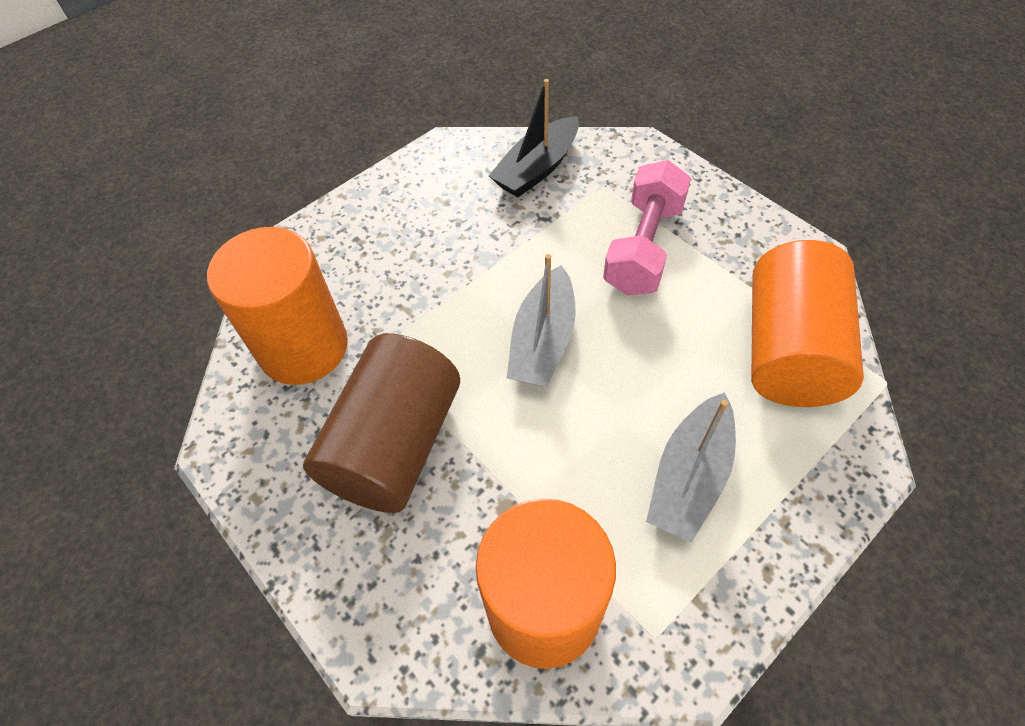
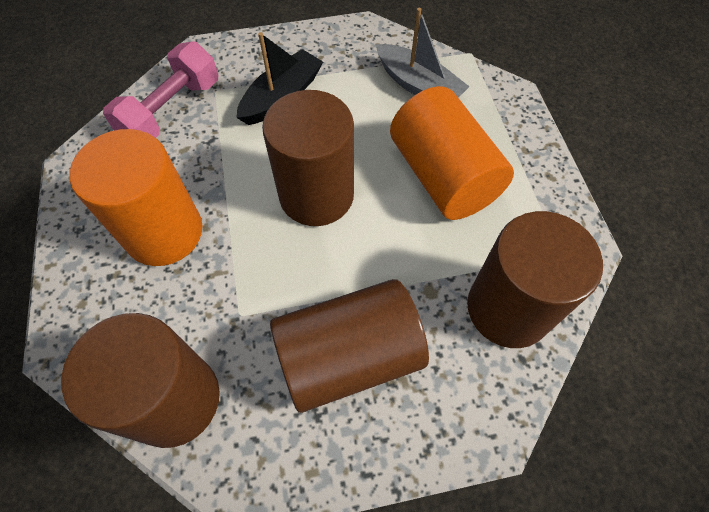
brown cylinder: [303,333,460,513] = 1 -> [61,313,220,448] [262,90,354,226] [270,279,429,413] [467,211,603,348] = 4
grey boat: [507,254,576,387] [646,392,736,543] = 2 -> [376,8,470,98] = 1
orange cylinder: [207,227,348,385] [475,498,616,669] [751,240,864,407] = 3 -> [69,129,203,266] [390,86,514,220] = 2

